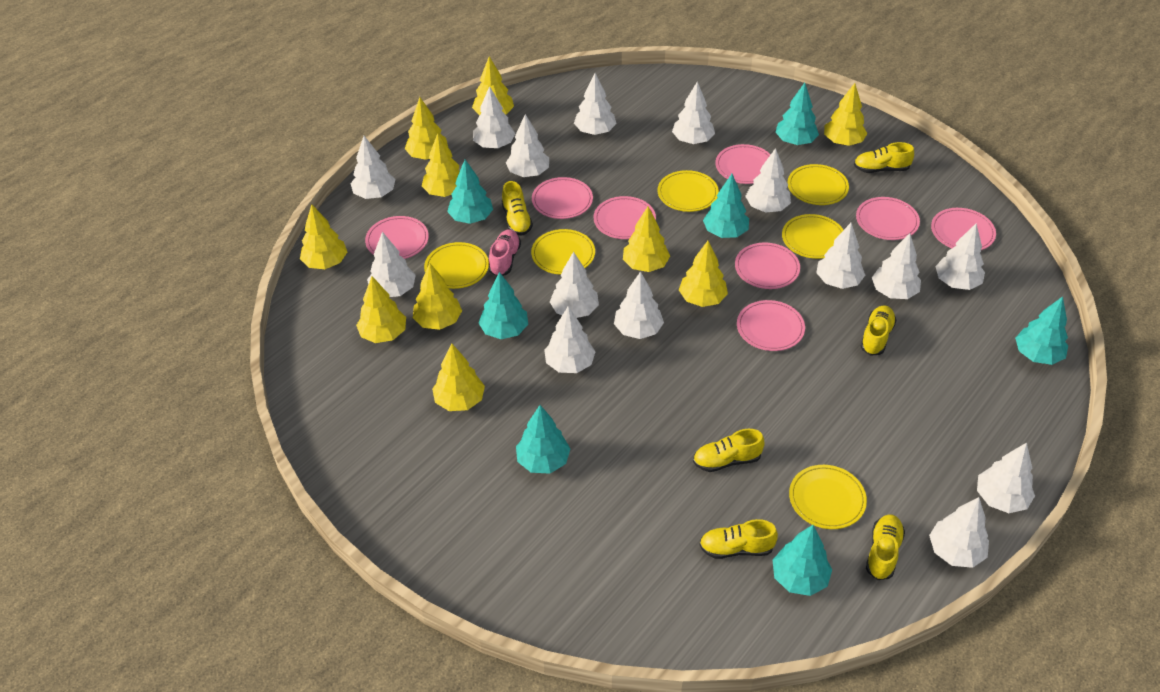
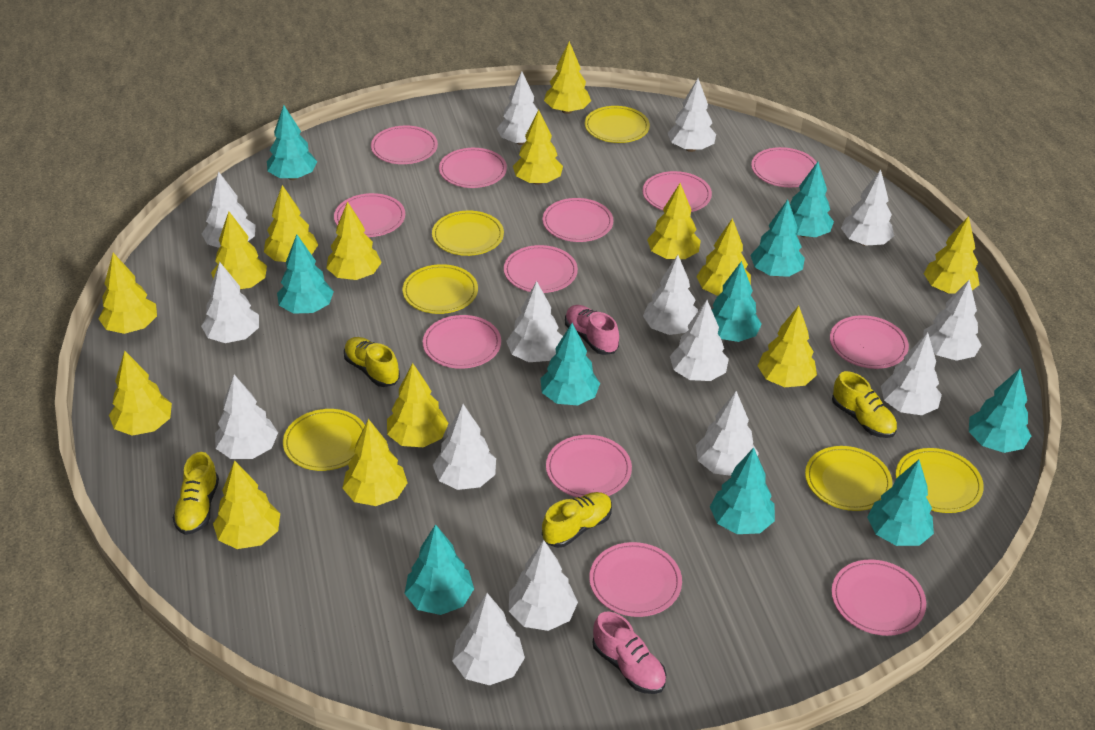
pink plate: [365,216,429,259] [532,177,593,219] [594,196,656,239] [715,144,771,184] [735,242,800,289] [737,300,805,351] [856,197,920,240] [931,208,996,250] = 8 -> [334,193,405,237] [371,125,438,164] [423,315,501,369] [439,148,507,188] [504,245,578,293] [542,198,613,242] [546,435,632,497] [589,542,682,617] [643,171,712,212] [751,147,817,187] [830,315,909,369] [831,559,926,636] = 12
pink shoe: [488,229,521,276] = 1 -> [565,305,619,355] [593,612,666,694] = 2
turquoise tree: [447,160,493,224] [478,272,528,339] [516,405,571,473] [703,174,749,238] [772,525,832,596] [775,83,819,145] [1015,296,1068,365] = 7 -> [267,105,317,180] [277,235,334,314] [404,524,474,615] [540,323,600,406] [710,448,775,534] [712,261,762,342] [750,199,805,277] [790,162,834,238] [867,460,934,546] [969,369,1031,453] = 10
yellow shoe: [501,181,533,236] [693,429,765,472] [699,519,778,559] [854,142,914,173] [860,305,897,356] [866,514,905,580] = 6 -> [173,452,219,535] [344,337,400,387] [542,492,612,548] [832,371,897,438] = 4
yellow tree: [300,204,347,269] [356,276,406,343] [405,97,448,160] [413,263,462,330] [422,133,460,197] [432,344,485,411] [472,57,514,115] [623,207,670,272] [679,241,728,307] [824,83,868,146] = 10 -> [99,253,157,334] [109,351,172,436] [211,212,267,289] [213,460,280,549] [264,185,318,262] [326,201,382,280] [342,419,408,506] [387,363,449,447] [513,110,563,185] [544,41,591,114] [647,183,701,260] [696,218,751,296] [758,306,817,387] [924,216,979,294] = 14

